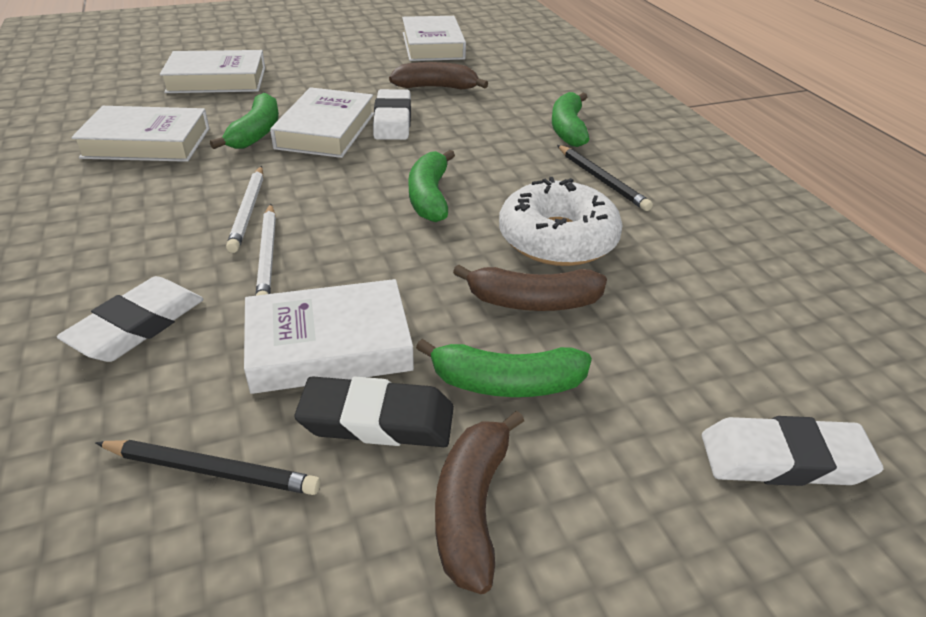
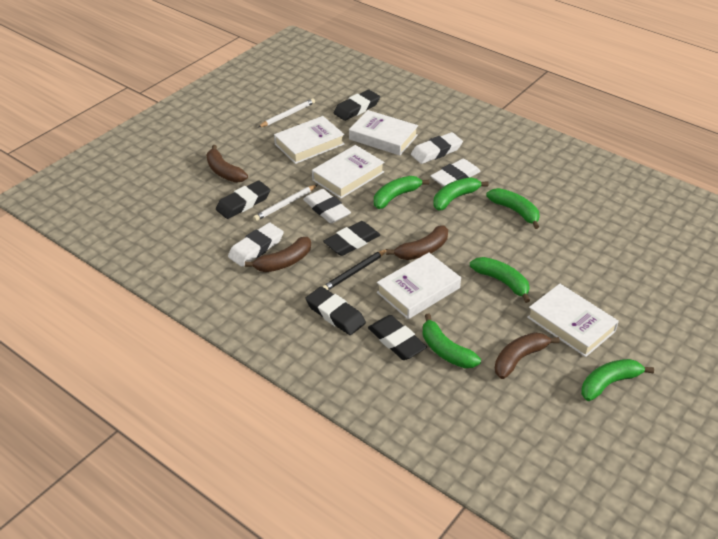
black eraser: [294,376,454,447] = 1 -> [216,180,270,219] [305,286,366,335] [323,221,380,256] [334,89,380,121] [368,315,427,360] = 5
black pencil: [95,440,320,495] [557,145,653,211] = 2 -> [322,249,386,290] = 1
brown banana: [389,62,488,90] [435,411,524,594] [453,264,607,311] = 3 -> [206,145,248,182] [245,237,311,272] [386,225,448,260] [495,332,560,379] = 4
green banana: [210,93,279,149] [408,150,455,222] [416,339,592,397] [552,92,589,147] = 4 -> [374,176,429,209] [422,314,481,368] [433,177,489,211] [470,257,530,303] [486,188,540,229] [581,359,654,401] = 6
white donut: [499,177,623,266] = 1 -> none = 0
white eraser: [57,276,204,362] [373,89,411,140] [702,416,883,486] = 3 -> [228,223,284,267] [303,189,351,223] [411,132,463,164] [430,159,481,187] = 4

